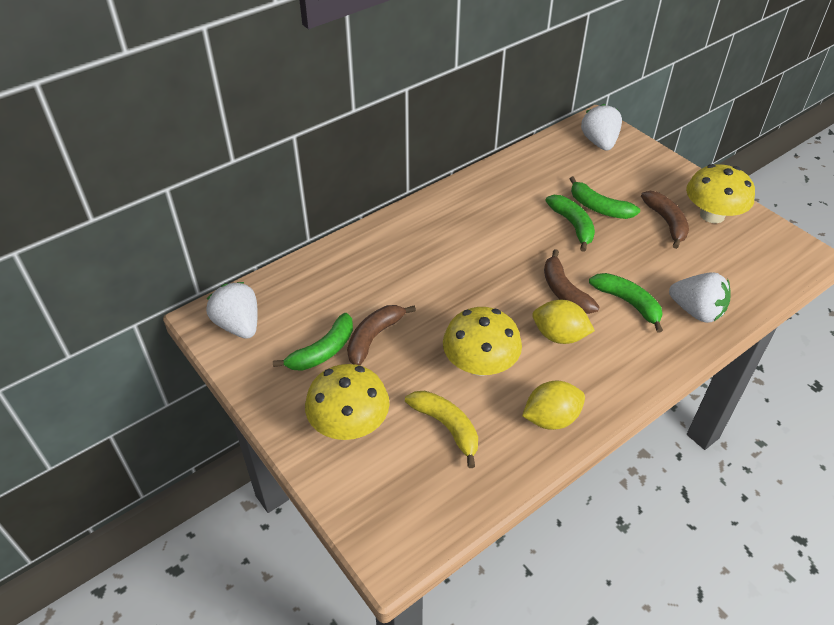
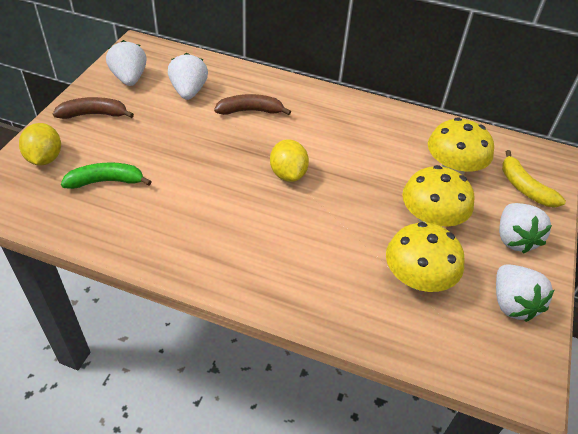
brown banana: [347,305,416,365] [544,249,600,314] [641,191,689,249] = 3 -> [53,97,134,119] [214,94,291,115] = 2
green banana: [273,313,353,371] [545,195,595,252] [569,176,640,219] [589,273,663,333] = 4 -> [61,162,152,189] = 1
white strawberry: [206,282,258,339] [581,104,622,151] [669,272,730,323] = 3 -> [106,40,147,86] [168,53,208,100] [496,264,554,322] [499,203,552,254] = 4

